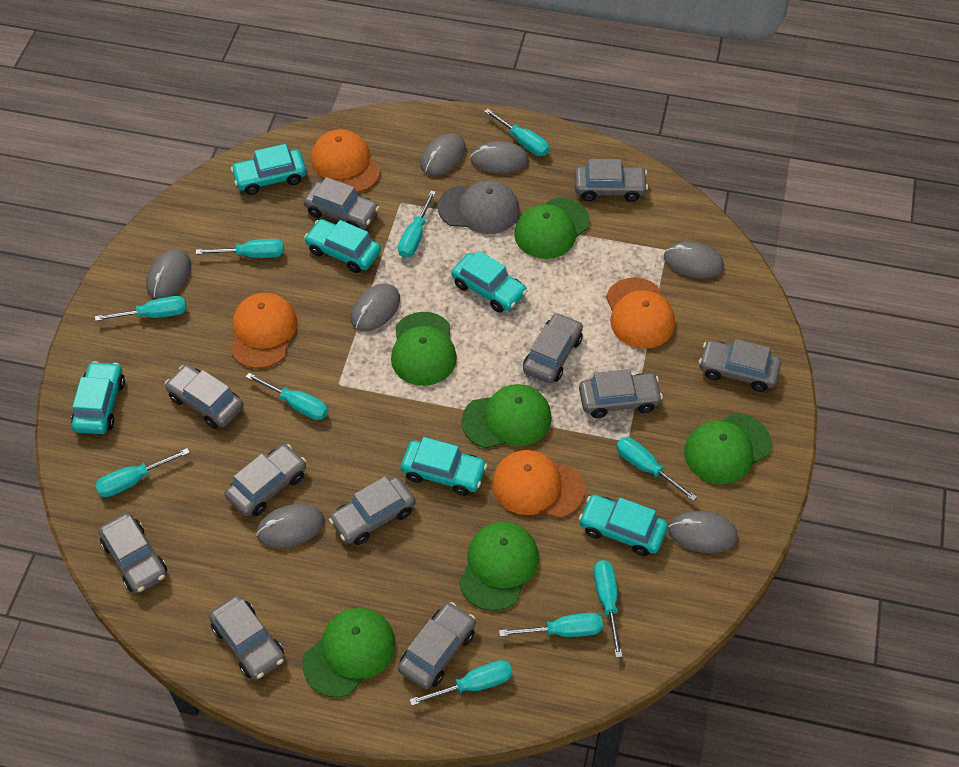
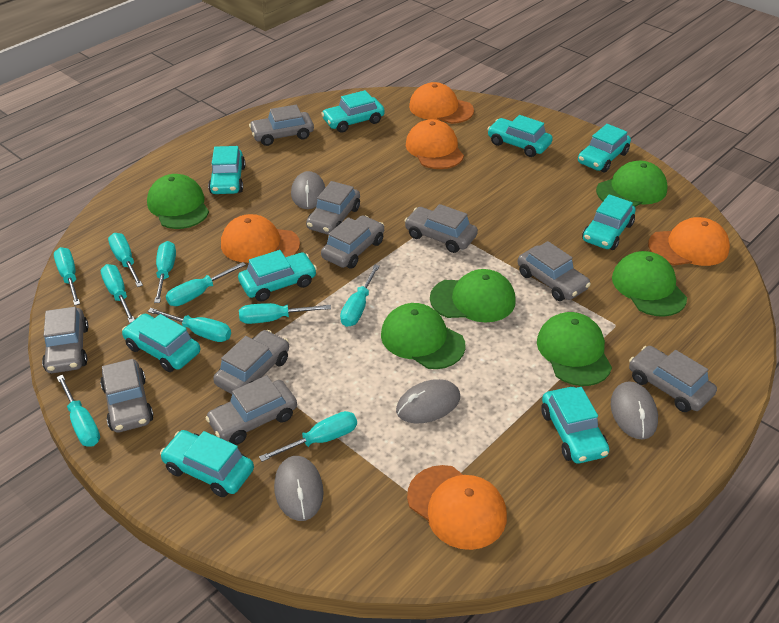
grey cap: [438,180,519,234] = 1 -> none = 0
grey car: [99,513,167,593] [165,365,243,429] [209,595,285,680] [225,444,306,516] [304,177,379,229] [329,476,416,545] [398,602,476,689] [523,313,583,383] [574,159,648,202] [579,369,663,418] [699,339,781,392] = 11 -> [42,307,89,373] [100,359,153,433] [205,375,297,445] [213,330,289,394] [249,105,314,146] [306,181,360,235] [321,215,384,269] [404,204,478,253] [518,241,591,301] [629,346,717,412] = 10
grey mouse: [146,249,191,299] [256,504,325,548] [351,283,400,331] [420,133,466,176] [470,141,529,174] [664,242,724,278] [668,511,738,553] = 7 -> [274,456,324,521] [291,171,325,209] [396,379,460,424] [611,381,658,440] = 4
orange cap: [231,293,297,369] [311,129,381,193] [492,450,585,518] [606,277,675,349] = 4 -> [221,214,300,263] [406,119,464,169] [407,465,507,550] [409,82,474,124] [648,217,730,266] = 5
turquoise car: [71,361,125,434] [231,144,306,195] [304,219,381,273] [401,437,487,496] [452,251,527,313] [579,495,668,556] = 6 -> [122,314,200,372] [160,430,254,497] [208,146,246,194] [238,250,317,301] [321,90,385,133] [487,115,553,157] [541,387,609,463] [578,124,631,172] [582,194,636,250] = 9

